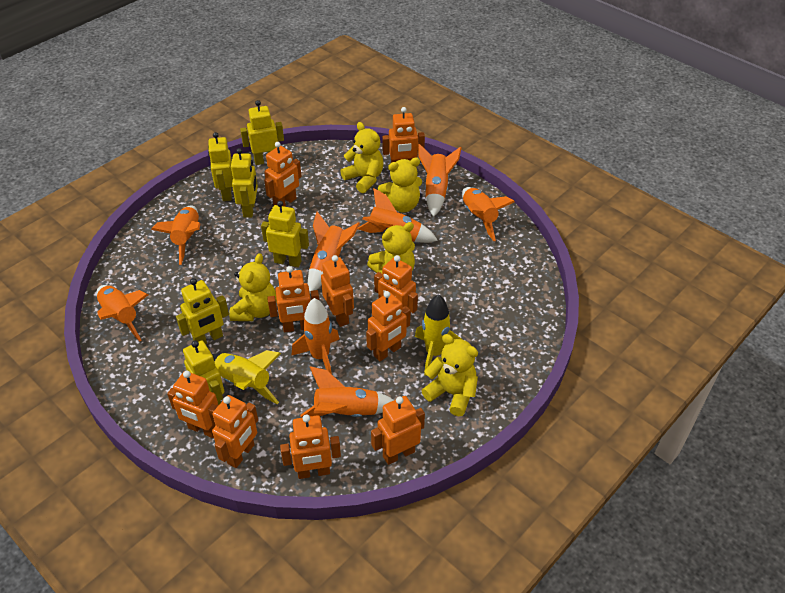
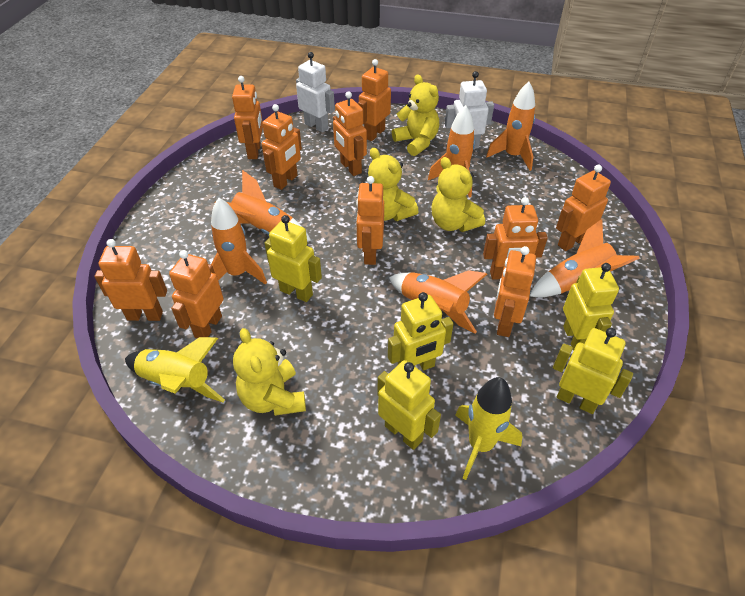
orange rocket: [96,285,148,342] [151,205,200,265] [291,298,339,374] [300,366,394,417] [308,211,360,293] [358,188,438,243] [418,144,462,217] [462,187,515,241] = 8 -> [211,198,267,285] [214,170,311,241] [389,270,487,333] [428,105,475,198] [486,82,535,171] [530,219,640,297] = 6
white robot: none = 0 -> [296,52,335,133] [445,71,494,149] = 2
yellow robot: [176,278,229,344] [183,340,224,405] [208,132,233,201] [231,148,258,217] [240,100,284,165] [261,201,309,267] = 6 -> [265,215,322,302] [377,360,441,450] [388,292,454,370] [553,328,633,414] [563,263,619,351] = 5
yellow teddy bear: [229,253,277,321] [341,122,383,193] [367,222,415,273] [378,157,422,213] [421,334,478,416] = 5 -> [233,328,306,416] [368,148,418,221] [392,74,439,156] [432,157,485,232] = 4

